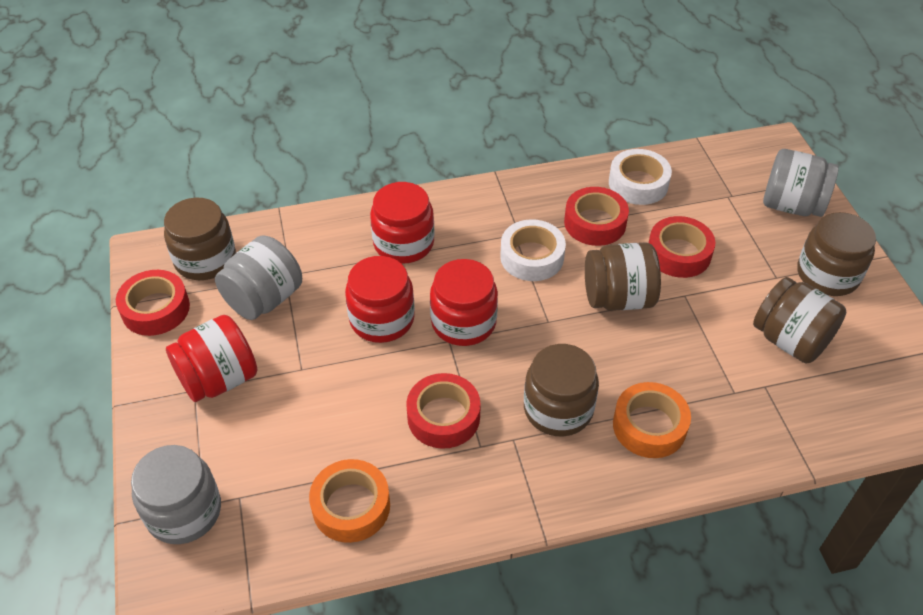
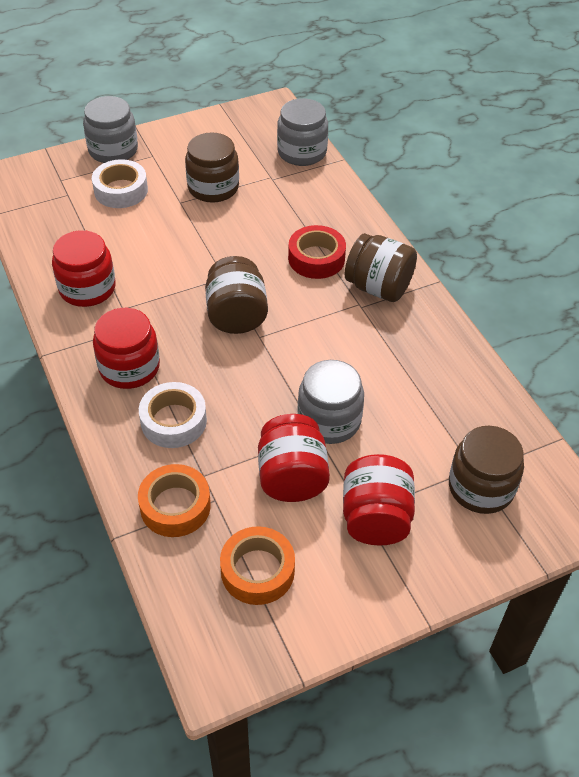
brown jar: [164,198,236,280] [524,344,599,436] [585,242,661,311] [753,277,846,364] [797,212,876,296] = 5 -> [185,132,239,203] [205,256,268,334] [344,233,417,302] [449,426,524,514] = 4
red tape: [116,270,190,336] [406,373,481,449] [564,187,629,246] [649,216,715,278] = 4 -> [288,225,346,279] = 1

